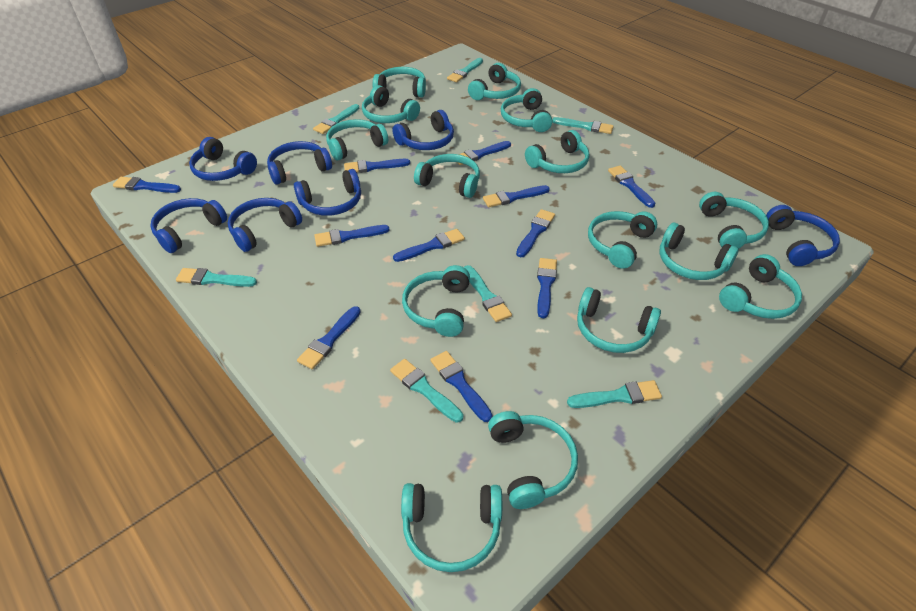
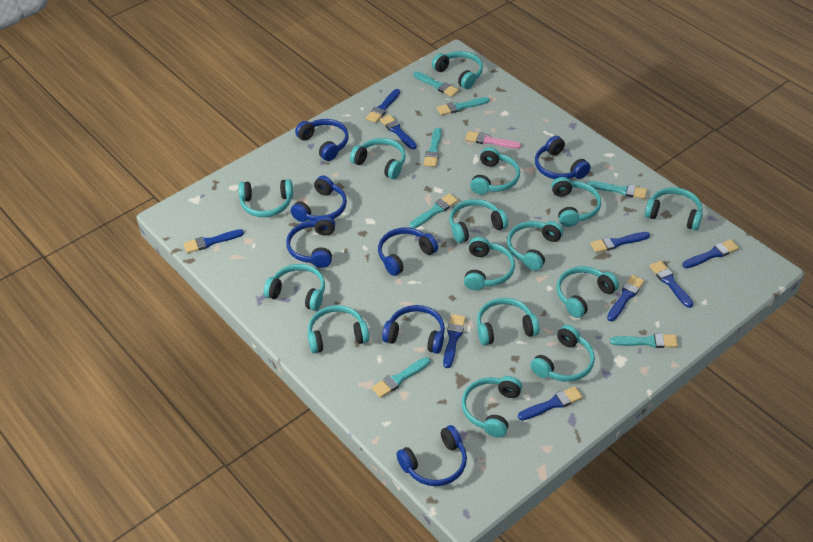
blue brush: [113,177,181,193] [297,306,361,369] [314,225,389,247] [344,159,410,173] [393,229,465,262] [430,351,492,422] [457,141,511,165] [483,185,550,207] [516,209,555,257] [537,258,557,318] [608,166,655,208] = 11 -> [183,229,244,253] [366,89,400,123] [380,115,417,149] [443,314,466,368] [518,386,583,420] [590,232,650,253] [607,275,644,321] [650,261,693,308] [683,239,739,268] = 9
pink brush: none = 0 -> [465,131,521,149] = 1

